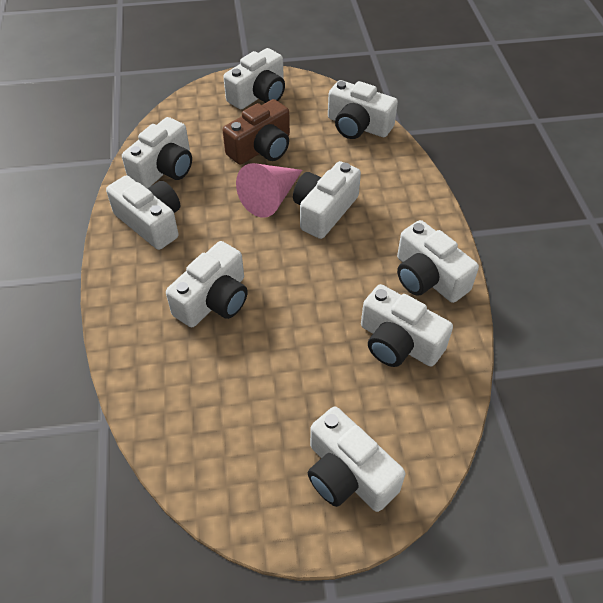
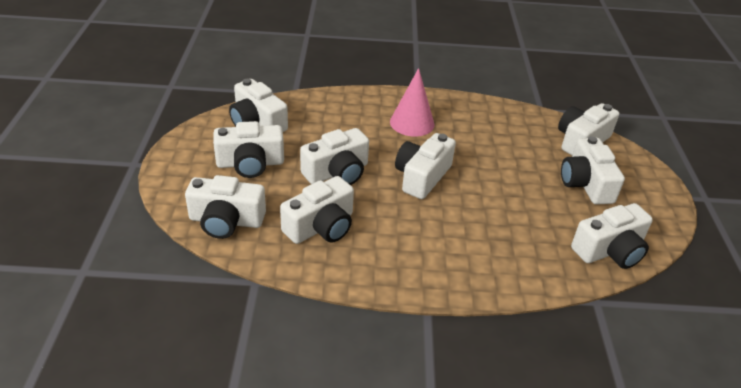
brown camera: [222,99,290,165] = 1 -> none = 0

